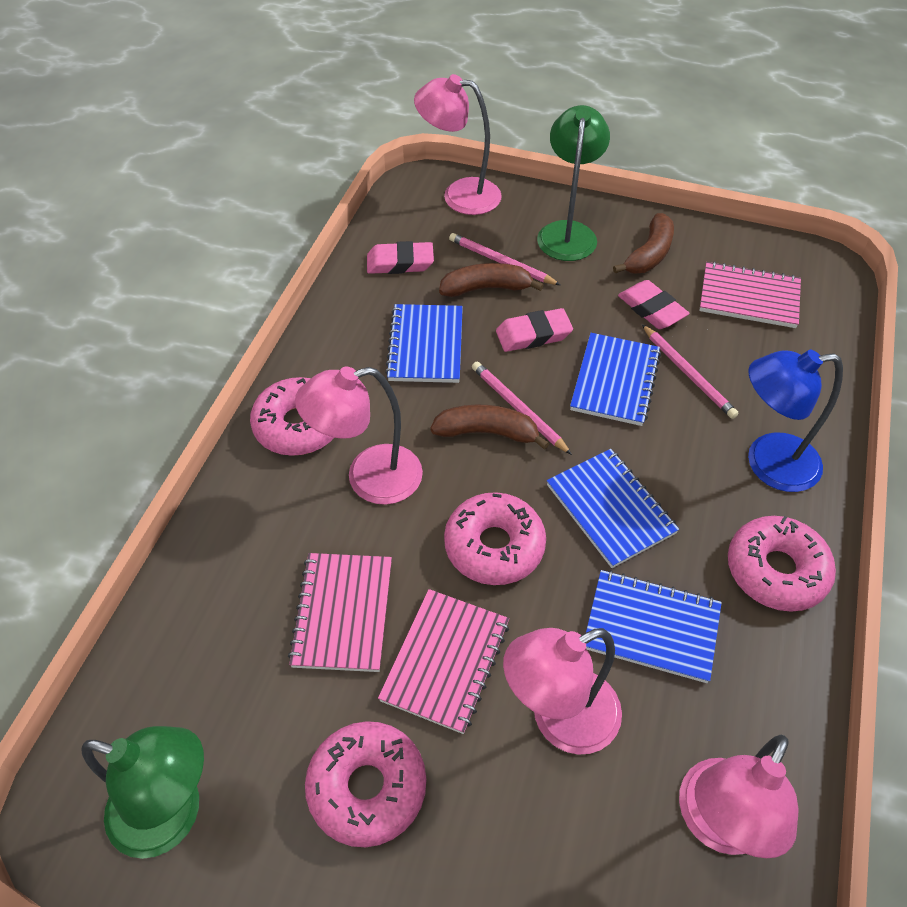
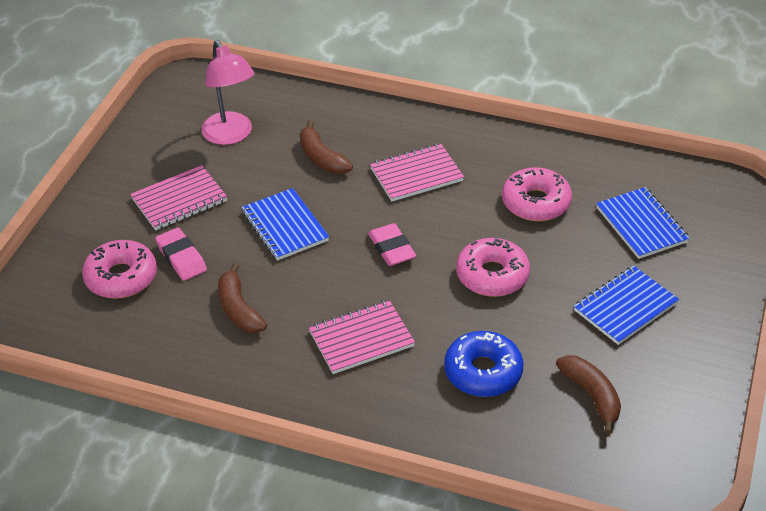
blue donut: none = 0 -> [444,331,523,397] = 1
blue lamp: [748,350,843,492] = 1 -> none = 0
blue notebook: [385,304,463,383] [547,449,679,568] [570,333,661,426] [586,570,722,683] = 4 -> [242,188,329,261] [574,266,679,345] [596,187,690,259] = 3
green lamp: [81,726,204,859] [537,105,610,261] = 2 -> none = 0
pink donut: [250,377,334,456] [305,721,426,847] [444,492,546,585] [728,516,836,612] = 4 -> [82,240,157,299] [456,238,530,297] [502,167,572,221] = 3
pink eraser: [367,241,434,274] [496,308,573,352] [618,280,689,329] = 3 -> [155,228,207,281] [368,223,416,266] = 2
pink lamp: [295,367,423,505] [414,74,502,215] [503,628,622,755] [679,735,799,858] = 4 -> [201,40,254,145] = 1
pink pencil: [449,233,560,285] [472,362,572,455] [642,325,739,419] = 3 -> none = 0

